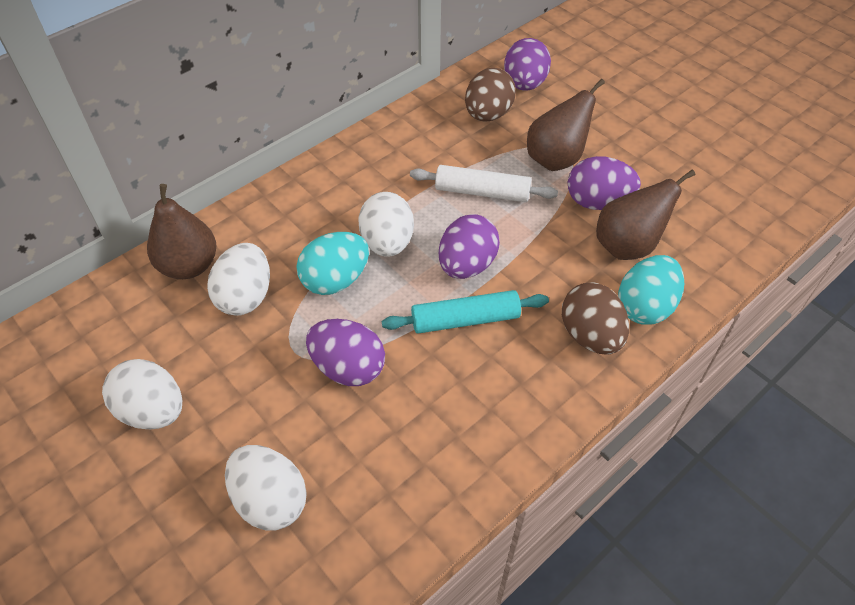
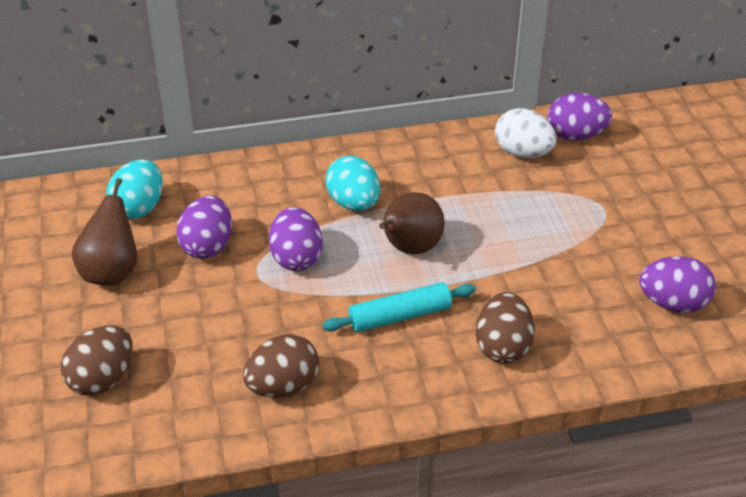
brown egg: [465,68,516,121] [562,283,629,355] = 2 -> [61,325,133,396] [243,334,319,398] [476,292,535,364] = 3
brown pear: [147,184,217,279] [527,79,605,171] [596,170,695,260] = 3 -> [72,178,138,286] [379,192,445,254] = 2
white egg: [102,359,182,429] [207,243,270,316] [225,445,307,530] [358,192,414,257] = 4 -> [495,108,557,158] = 1
white rolling pin: [410,165,558,202] = 1 -> none = 0

